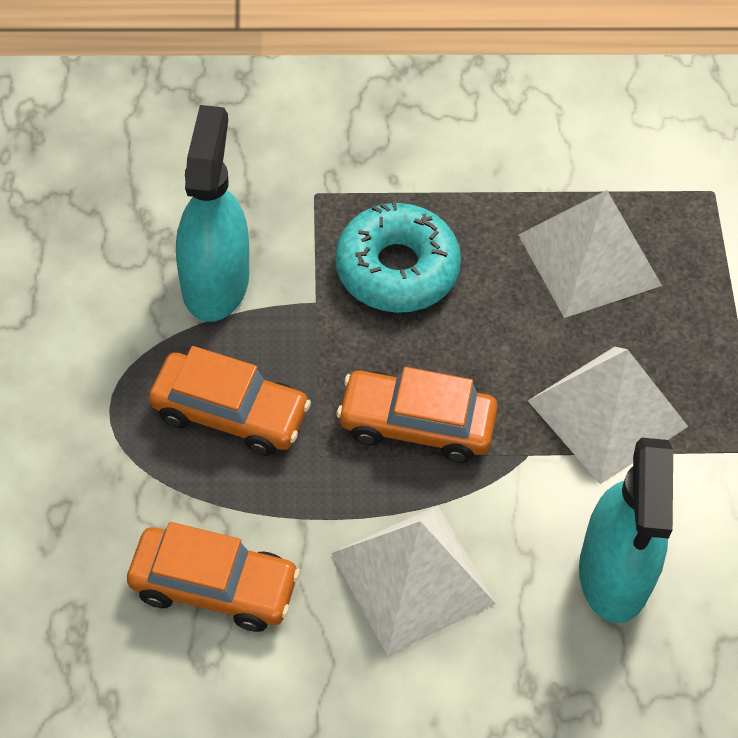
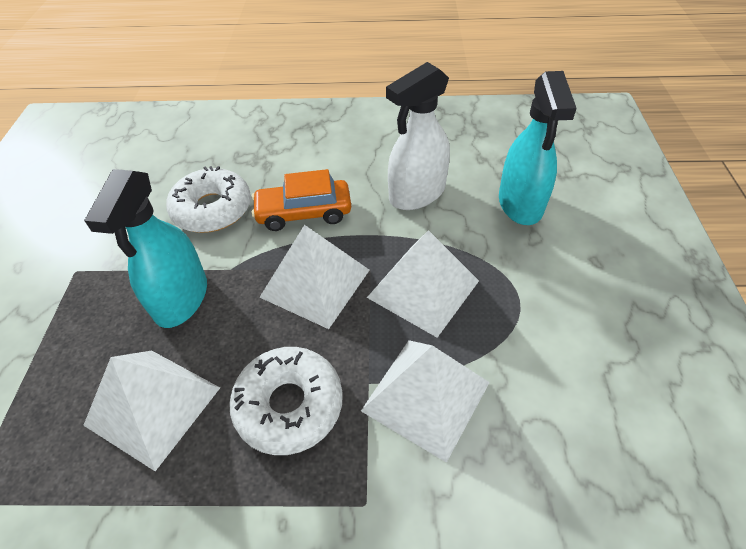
orange car: [127,522,300,632] [149,346,311,456] [337,367,498,463] = 3 -> [251,169,351,231] = 1
turquoise donut: [335,201,461,313] = 1 -> none = 0
white donut: none = 0 -> [166,166,251,233] [229,347,343,455] = 2
white pyramid: [331,505,496,655] [518,190,662,318] [528,347,688,484] = 3 -> [83,350,220,471] [259,225,370,329] [361,340,490,463] [367,230,479,338] = 4
white spray bottle: none = 0 -> [386,62,450,210] = 1

